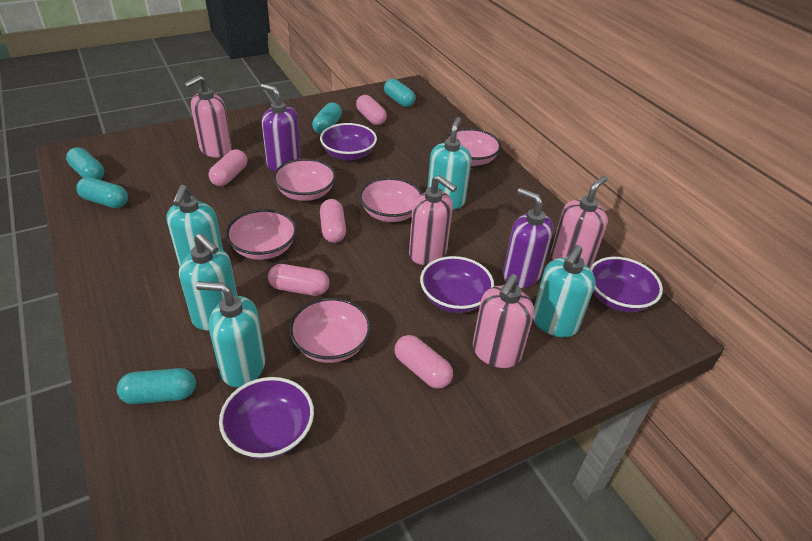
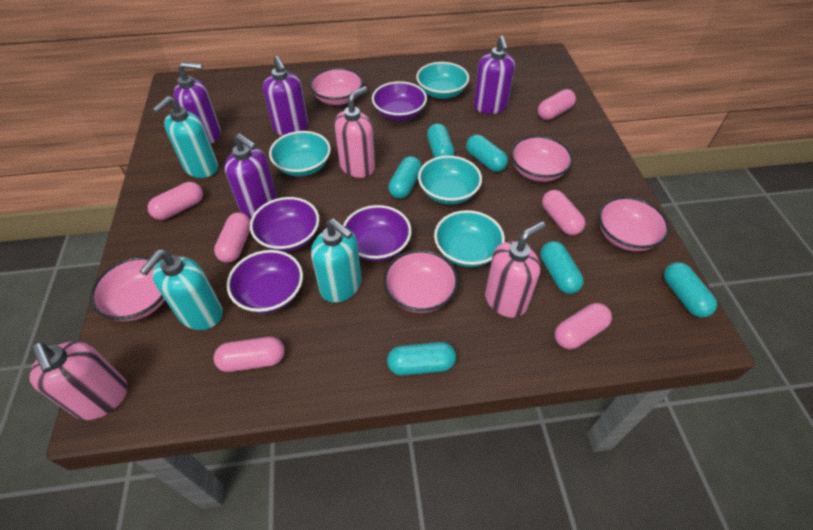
pink capsule: [208,149,247,186] [268,264,329,296] [320,199,346,243] [356,95,387,125] [395,335,453,389] = 5 -> [148,182,203,220] [214,212,251,263] [214,337,285,372] [538,89,576,120] [542,190,585,235] [555,303,612,349] = 6
pink soap dispenser: [184,75,232,158] [409,175,457,265] [473,274,534,368] [551,176,608,268] = 4 -> [29,342,128,420] [334,86,375,178] [485,221,546,318] = 3
purple soap dispenser: [261,84,301,171] [502,188,553,288] = 2 -> [174,62,221,144] [225,133,277,218] [263,56,308,136] [473,36,515,114] = 4
turquoise bowl: none = 0 -> [269,131,331,176] [416,62,469,99] [418,156,482,205] [434,210,505,267] = 4
turquoise capsule: [66,147,104,180] [76,177,128,208] [117,368,196,404] [312,103,342,134] [384,79,416,107] = 5 -> [387,342,456,376] [388,156,422,199] [427,123,455,158] [466,135,508,172] [540,241,584,294] [664,262,717,318] = 6
turquoise soap dispenser: [167,185,223,266] [179,233,237,330] [196,281,266,387] [427,117,471,210] [533,245,595,337] = 5 -> [140,250,223,330] [152,96,218,178] [311,219,362,303] = 3

